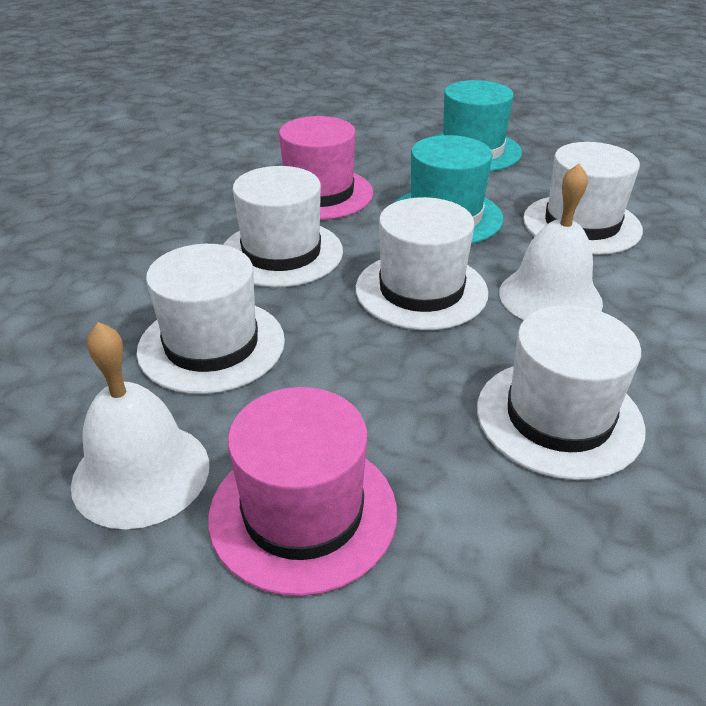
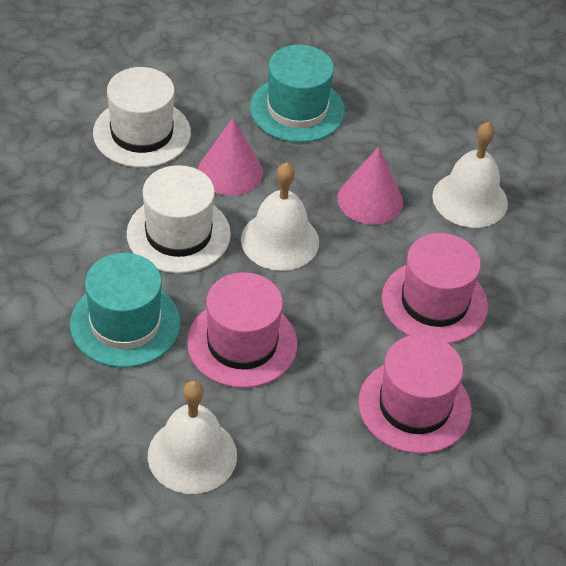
pink cone: none = 0 -> [198,118,263,196] [337,147,403,225] = 2
pink hat: [208,387,397,596] [279,116,373,220] = 2 -> [187,272,297,388] [358,335,471,454] [382,233,488,344] = 3
white bell: [71,322,209,529] [499,163,603,320] = 2 -> [148,381,237,494] [241,162,319,271] [432,122,508,228] = 3
white hat: [137,244,285,394] [223,166,343,287] [356,197,488,330] [477,305,646,480] [523,142,643,255] = 5 -> [93,67,191,168] [127,165,231,273] = 2

